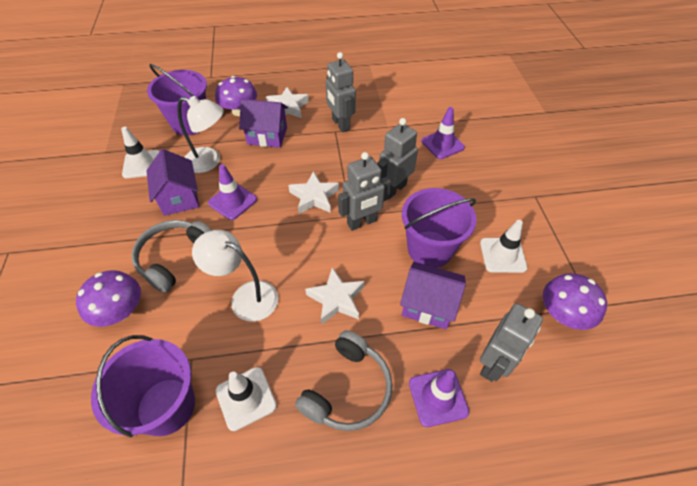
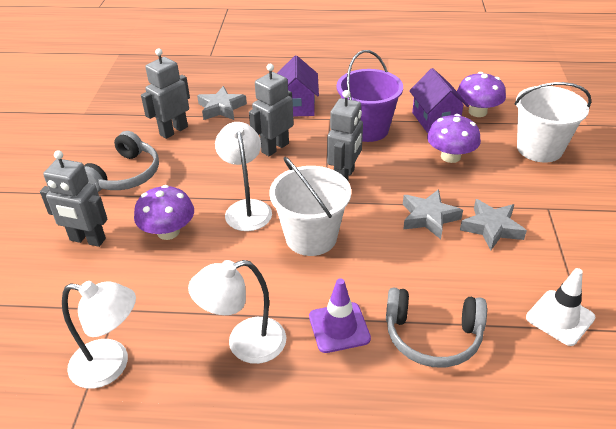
grey star: none = 0 -> [197,86,247,120] [403,189,463,239] [460,199,527,250] = 3
purple bucket: [91,335,195,438] [147,64,207,135] [402,188,477,268] = 3 -> [336,50,403,142] = 1
purple house: [146,149,199,216] [239,99,288,148] [400,262,466,329] = 3 -> [277,55,319,116] [409,68,469,133] = 2
purple traffic cone: [208,164,257,220] [409,369,469,427] [421,107,465,159] = 3 -> [309,278,371,353] = 1
white bucket: none = 0 -> [269,157,351,256] [515,82,591,162] = 2
white lamp: [177,96,224,173] [192,230,278,322] = 2 -> [62,281,136,389] [188,260,286,364] [215,122,272,231] = 3
white star: [266,87,309,118] [288,171,339,214] [305,267,364,325] = 3 -> none = 0
white traffic cone: [121,127,160,178] [216,367,277,431] [480,220,527,273] = 3 -> [526,268,596,346] = 1

